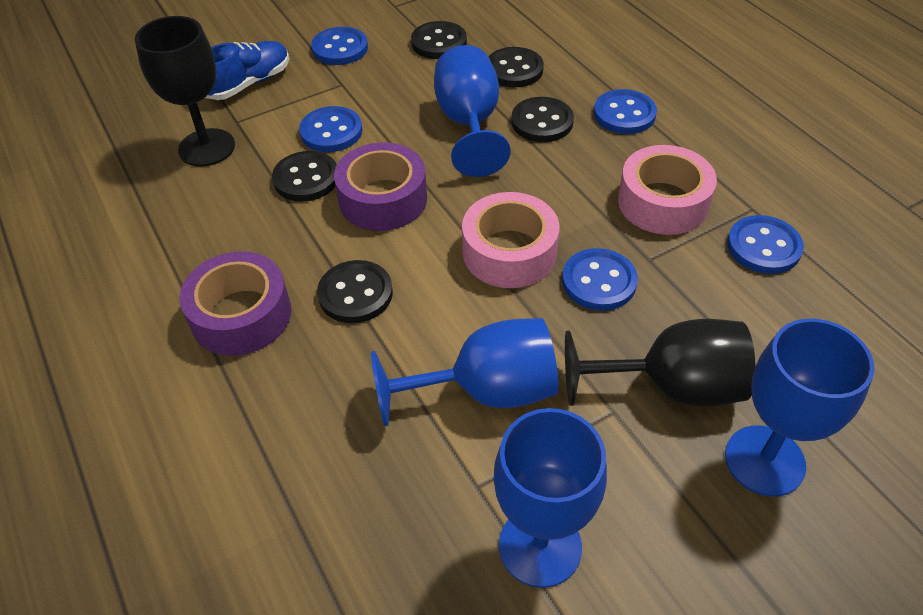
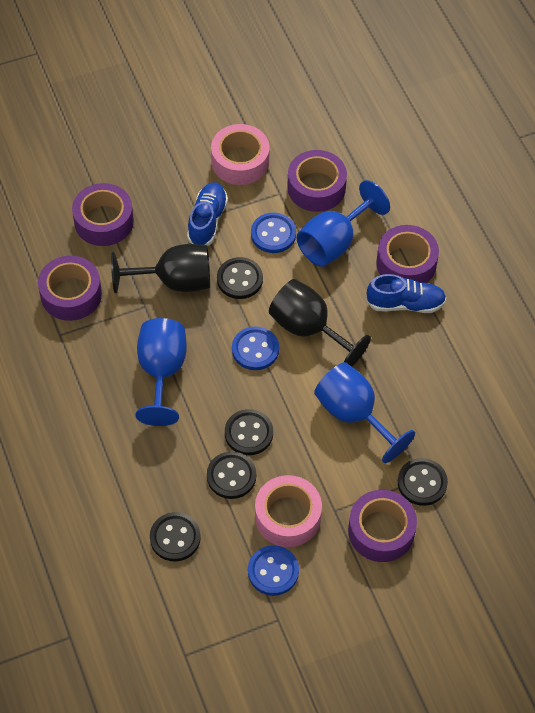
blue button: [299,106,362,152] [311,27,368,65] [562,248,638,311] [594,89,657,134] [727,215,804,274] = 5 -> [232,326,279,370] [248,545,299,596] [251,213,296,253] = 3
blue goblet: [371,318,559,426] [434,45,511,177] [494,408,607,588] [725,319,874,496] = 4 -> [135,318,187,426] [296,180,390,267] [314,362,415,463] = 3
blue shoe: [205,41,290,100] = 1 -> [187,182,228,246] [366,274,446,313] = 2
purple tape: [179,251,291,356] [334,142,427,231] = 2 -> [38,255,102,321] [72,183,134,246] [287,150,347,212] [348,490,417,562] [376,225,439,283] = 5

